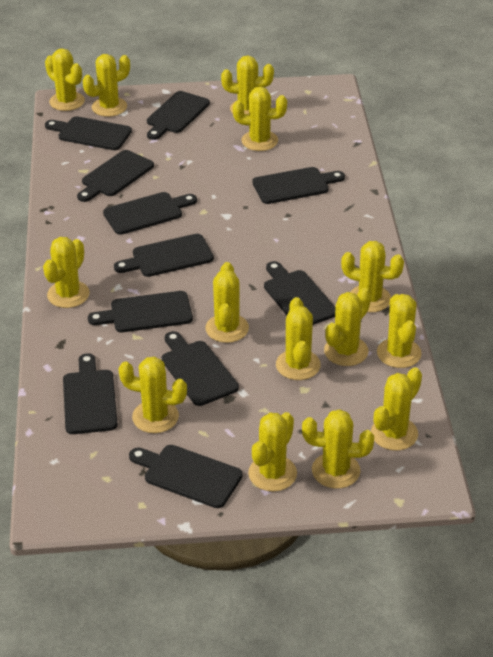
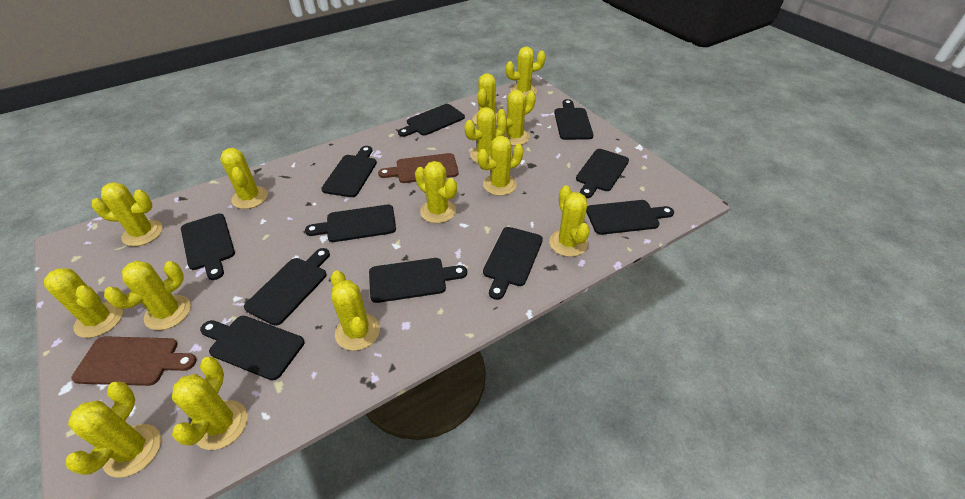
brown cutting board: none = 0 -> [71,336,197,386] [378,153,459,183] = 2

